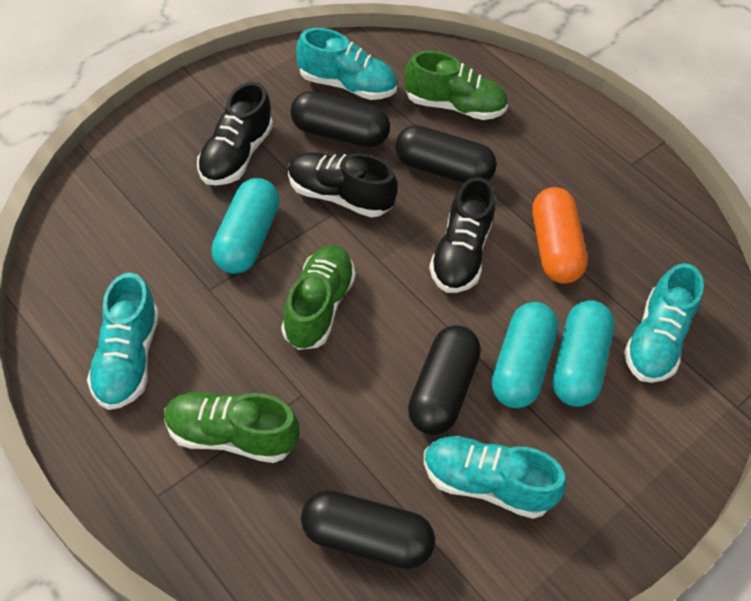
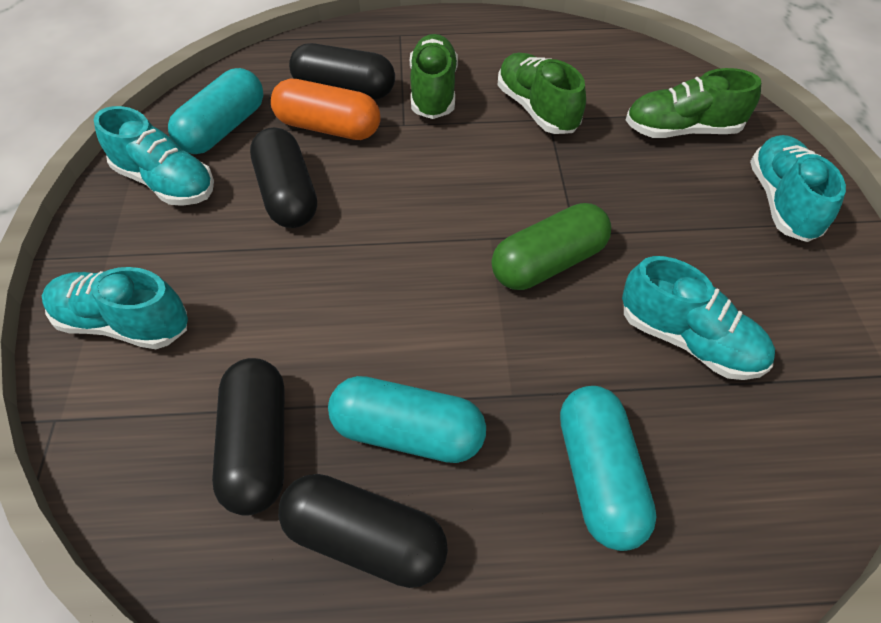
black shoe: [197,82,273,186] [288,152,398,217] [429,177,495,293] = 3 -> none = 0
green capsule: none = 0 -> [491,203,611,290] = 1

